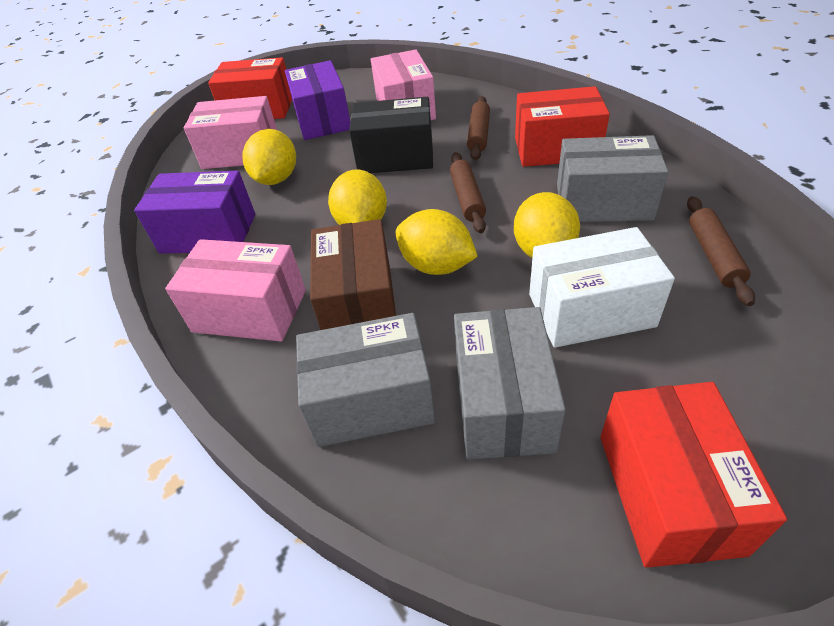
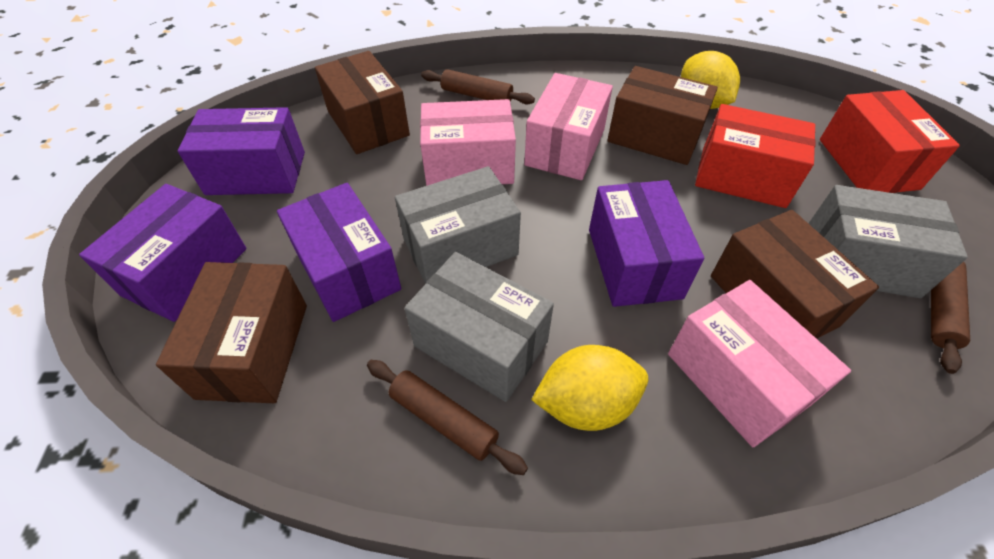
black box: [349,97,433,173] = 1 -> none = 0
brown box: [310,219,396,330] = 1 -> [156,262,307,403] [315,51,410,154] [607,66,718,165] [711,210,879,339] = 4
purple box: [134,170,255,254] [285,60,350,140] = 2 -> [79,184,246,322] [178,107,305,195] [277,183,401,322] [589,180,704,307] = 4
red box: [208,57,292,119] [515,86,610,167] [600,382,787,568] = 3 -> [695,104,816,208] [820,90,960,193] = 2
white box: [529,227,675,348] = 1 -> none = 0
yellow lemon: [242,129,296,185] [328,170,387,225] [396,209,478,275] [514,192,580,258] = 4 -> [531,345,648,431] [681,51,740,109] = 2

